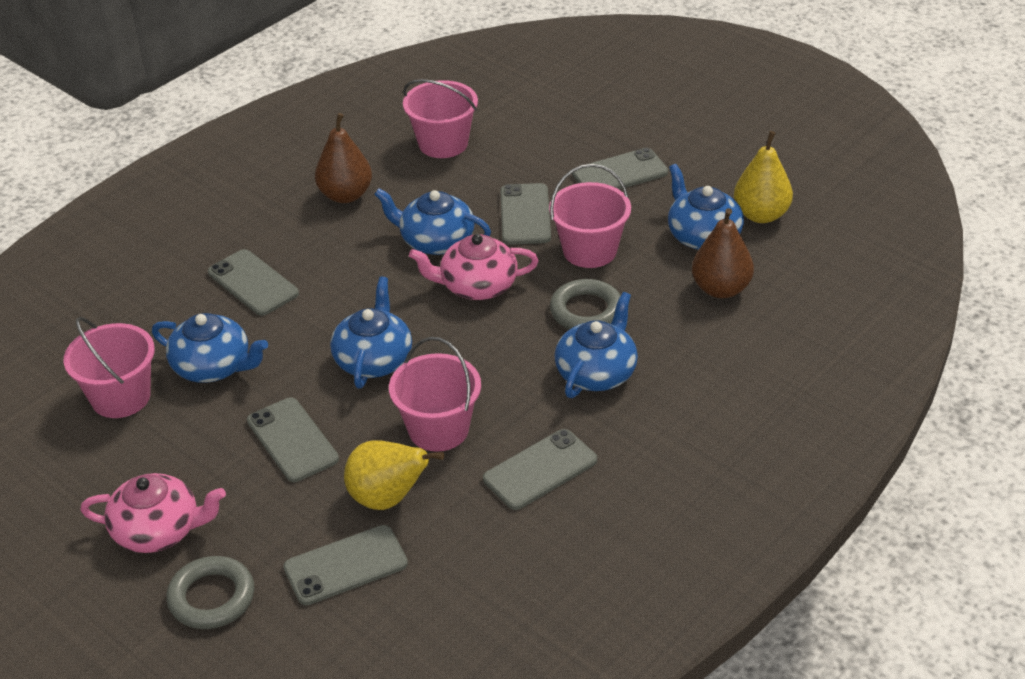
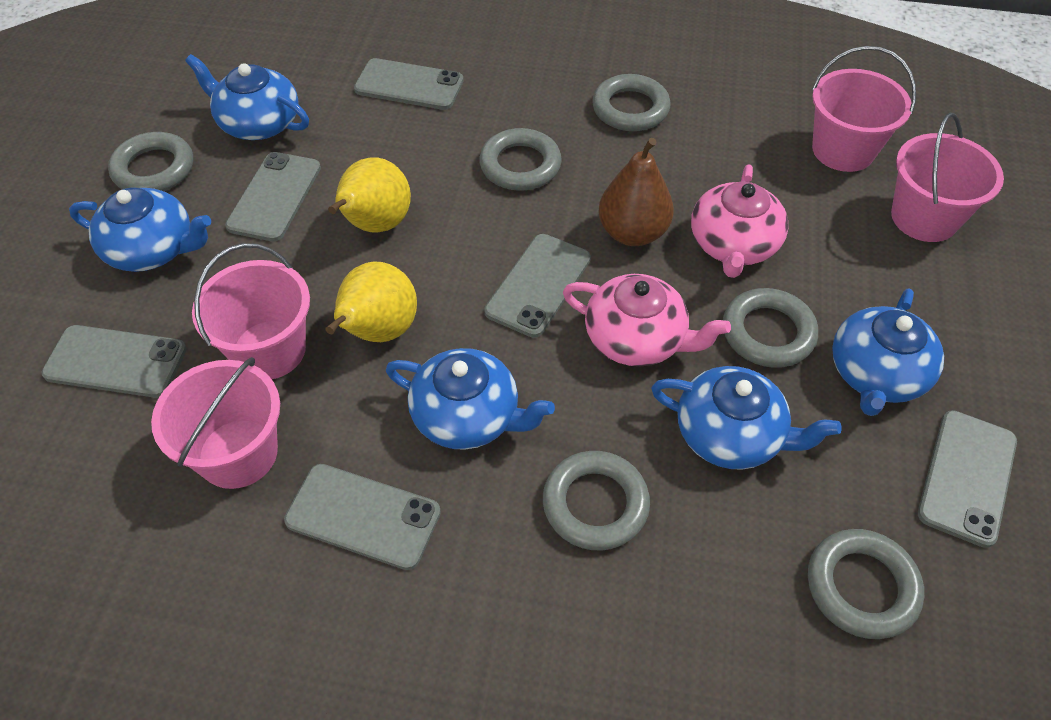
brown pear: [315,113,372,203] [692,208,754,298] = 2 -> [598,138,674,246] = 1
grey ring: [166,556,254,629] [550,279,621,329] = 2 -> [108,132,193,191] [479,128,562,191] [543,451,650,550] [592,74,670,131] [723,288,818,368] [808,529,924,639] = 6

